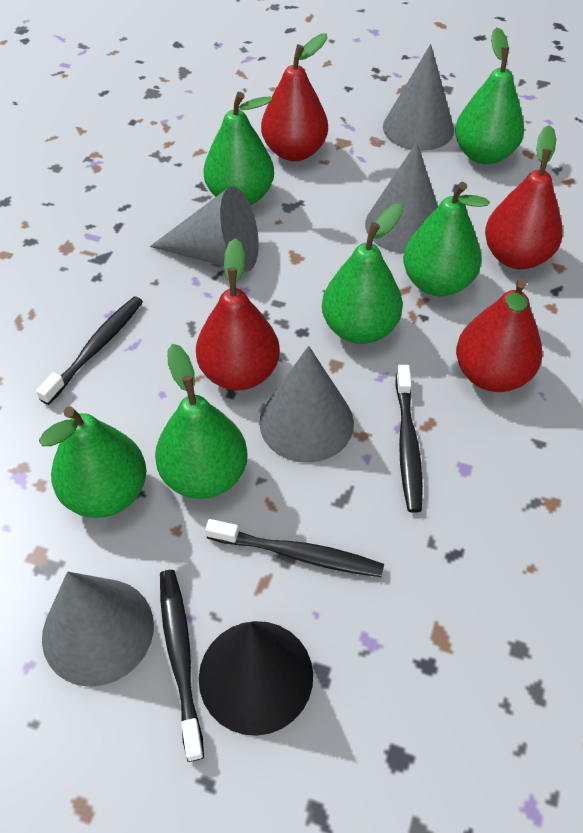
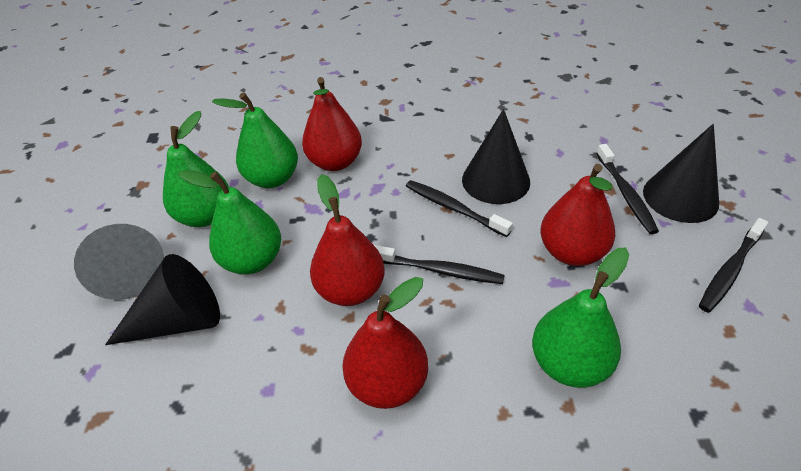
black cone: [199,621,313,736] = 1 -> [105,254,220,345] [462,109,530,204] [643,124,719,223] = 3
green pear: [39,406,146,518] [155,344,248,499] [203,92,274,205] [322,203,403,344] [403,182,490,296] [455,27,524,164] = 6 -> [163,111,229,227] [179,170,281,274] [212,92,298,188] [532,248,629,388] = 4
grey cone: [42,572,154,687] [150,186,259,272] [259,346,354,463] [365,142,438,253] [383,44,454,151] = 5 -> [74,224,164,300] = 1

